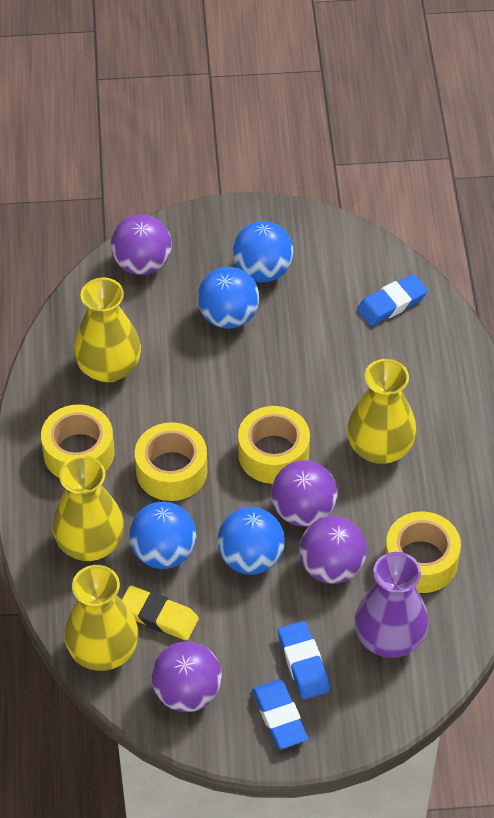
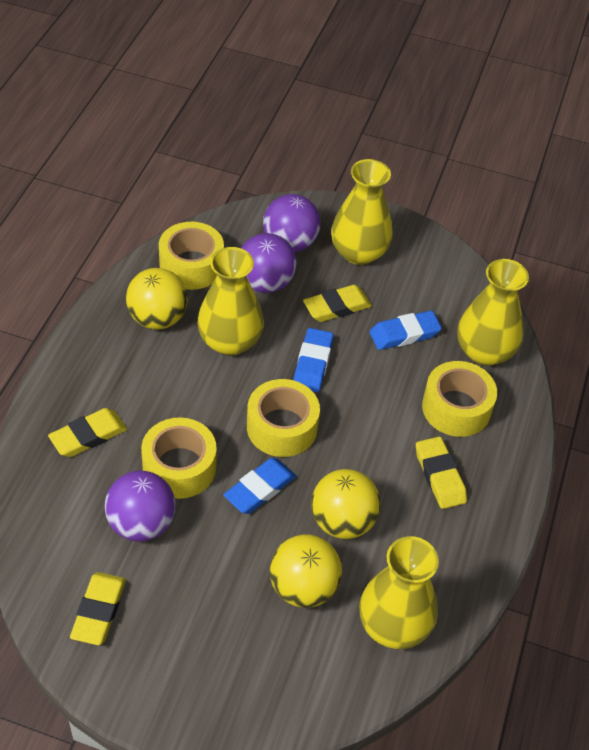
blue ball: [129,502,197,569] [198,267,259,329] [217,507,285,575] [232,221,294,282] = 4 -> none = 0
purple ball: [111,214,172,275] [151,641,222,712] [271,460,338,527] [299,516,367,584] = 4 -> [104,471,175,542] [241,233,297,293] [263,194,321,252] = 3
purple vase: [355,552,429,658] = 1 -> none = 0
yellow ball: none = 0 -> [126,268,188,329] [270,534,342,608] [311,469,381,539] = 3
yellow eraser: [122,586,199,641] = 1 -> [48,408,127,457] [70,572,126,645] [303,285,372,322] [416,437,467,509] = 4

